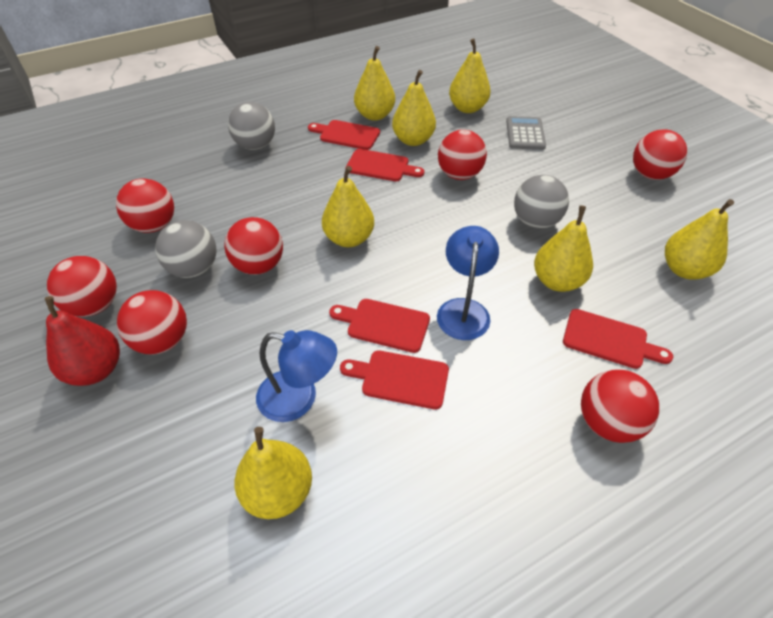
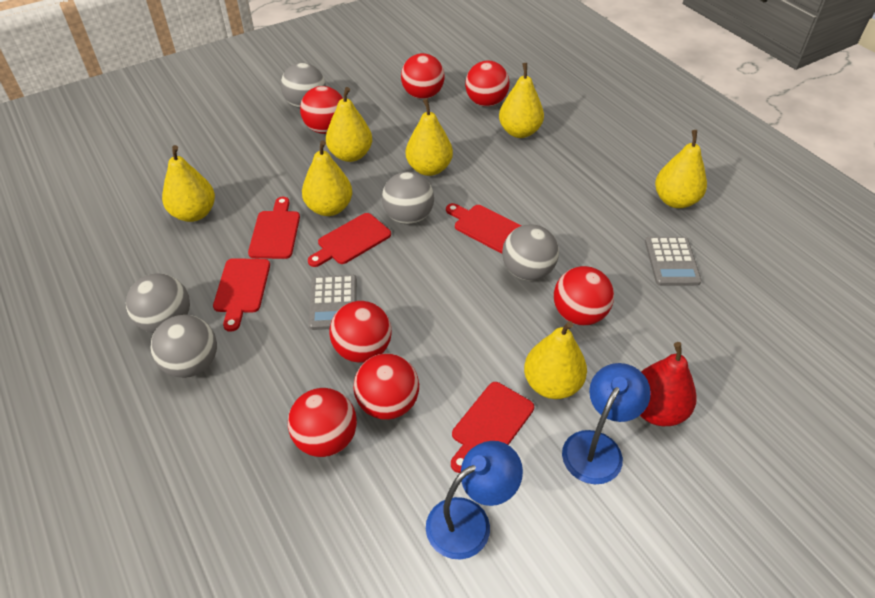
grey ball: [155,220,217,278] [228,102,275,150] [514,175,569,229] = 3 -> [126,273,190,333] [150,315,217,378] [281,63,326,108] [382,172,434,224] [502,224,559,281] = 5
grey calculator: [506,116,546,150] = 1 -> [309,275,357,330] [645,237,702,286] = 2

